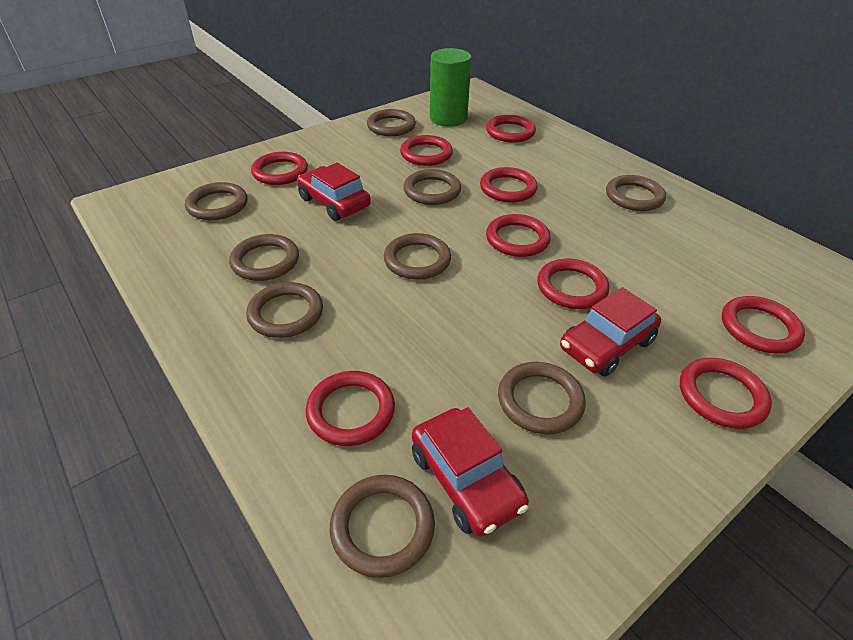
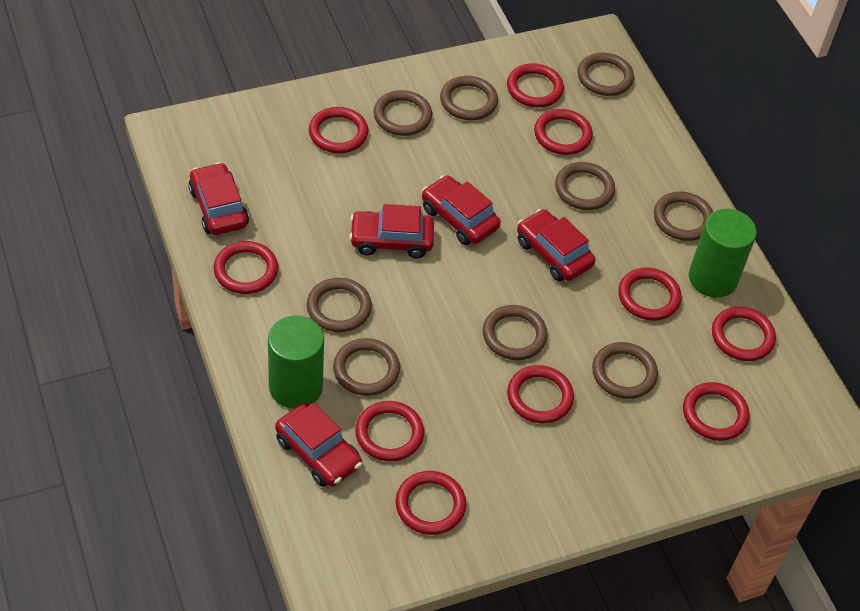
green cylinder: [430,48,472,127] = 1 -> [268,315,324,409] [689,209,757,298] = 2
red car: [297,163,371,221] [412,407,529,537] [560,287,661,377] = 3 -> [188,162,249,235] [275,403,362,487] [349,204,434,258] [422,175,501,245] [517,209,596,281] = 5
red ring: [251,152,308,185] [306,371,395,446] [400,135,453,166] [480,167,538,203] [486,115,536,143] [486,214,551,257] [537,258,609,309] [680,358,772,429] [722,296,805,354] = 9 -> [213,241,278,294] [309,107,368,153] [355,401,424,461] [395,471,466,535] [507,63,564,107] [507,365,574,423] [534,109,593,155] [618,267,682,321] [683,382,749,441] [712,306,776,361] = 10

